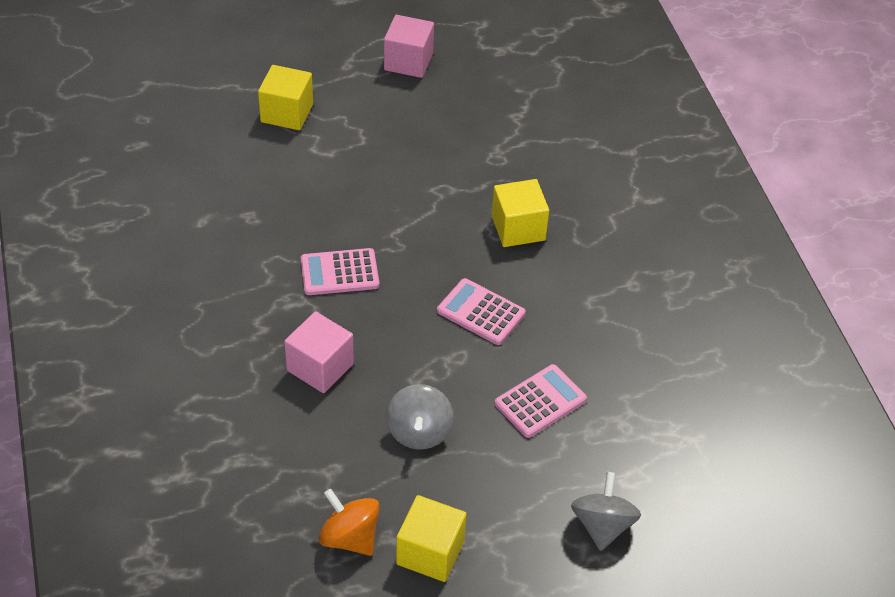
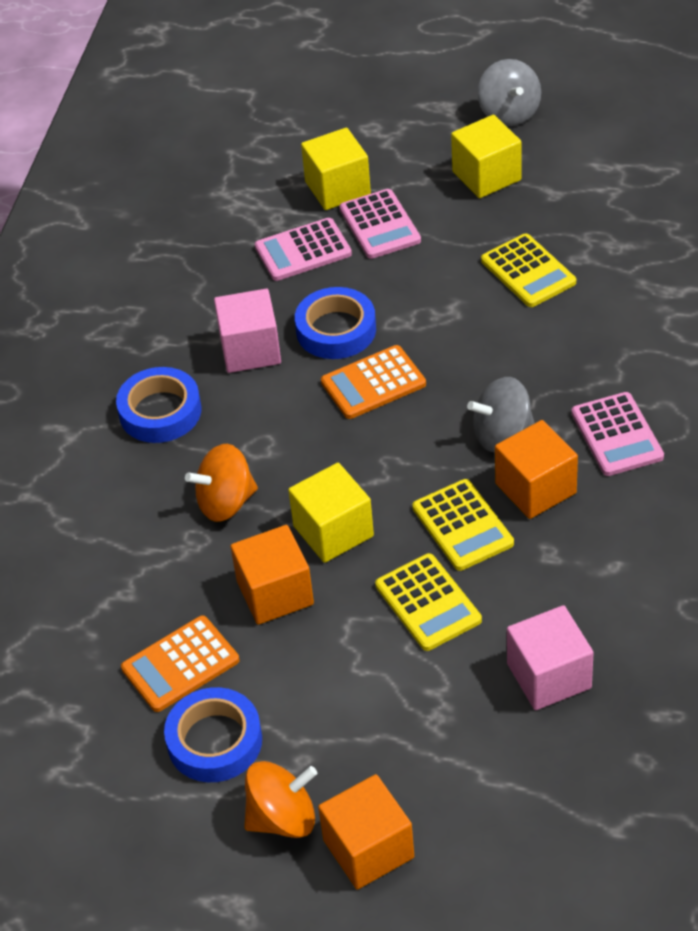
blue tape: none = 0 -> [116,367,202,443] [164,687,262,782] [295,287,376,359] = 3
orange calculator: none = 0 -> [121,615,239,712] [321,345,426,419] = 2
orange cube: none = 0 -> [230,525,314,624] [318,774,414,889] [495,420,578,519] = 3
orange spinning top: [319,489,380,556] = 1 -> [185,444,258,522] [244,761,317,838] = 2
yellow calculator: none = 0 -> [375,553,482,651] [412,479,514,571] [481,233,576,307] = 3

